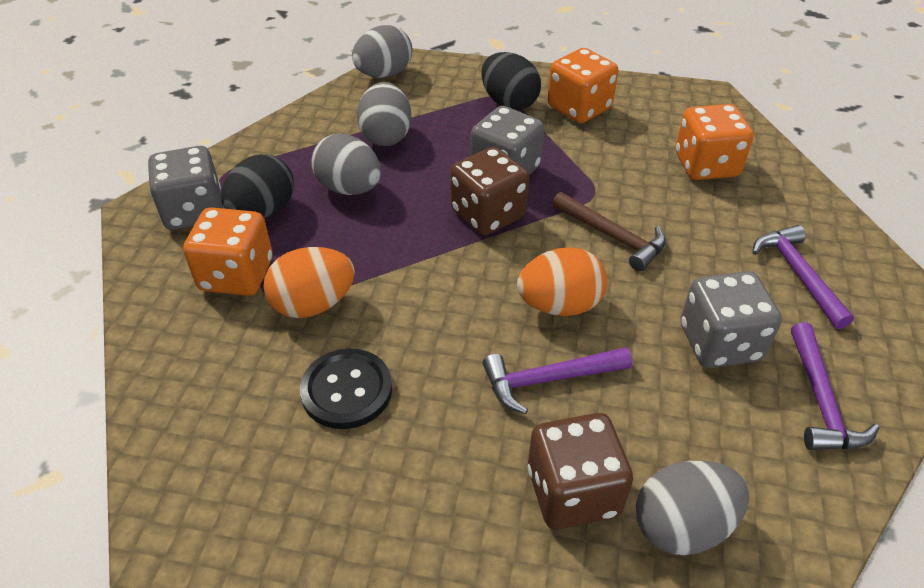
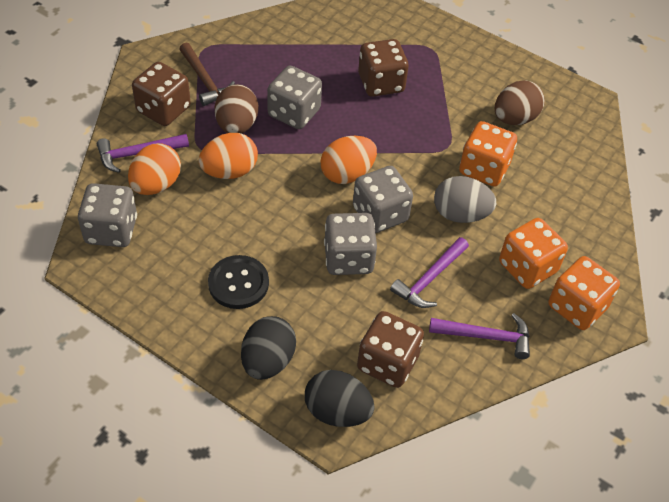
brown dice: [450,147,529,235] [528,413,633,530] = 2 -> [132,62,191,126] [357,311,424,388] [358,39,409,97] = 3
brown egg: none = 0 -> [214,84,258,134] [495,80,545,125] = 2
grey dice: [148,146,223,230] [471,106,544,175] [680,271,782,368] = 3 -> [78,183,137,247] [267,66,322,129] [324,213,377,275] [353,166,413,233] = 4
grey egg: [311,134,381,195] [352,25,412,78] [357,82,411,146] [636,461,749,555] = 4 -> [434,176,496,223] = 1
orange egg: [263,247,355,318] [517,247,607,316] = 2 -> [128,143,181,195] [199,133,258,179] [320,136,377,184] = 3

